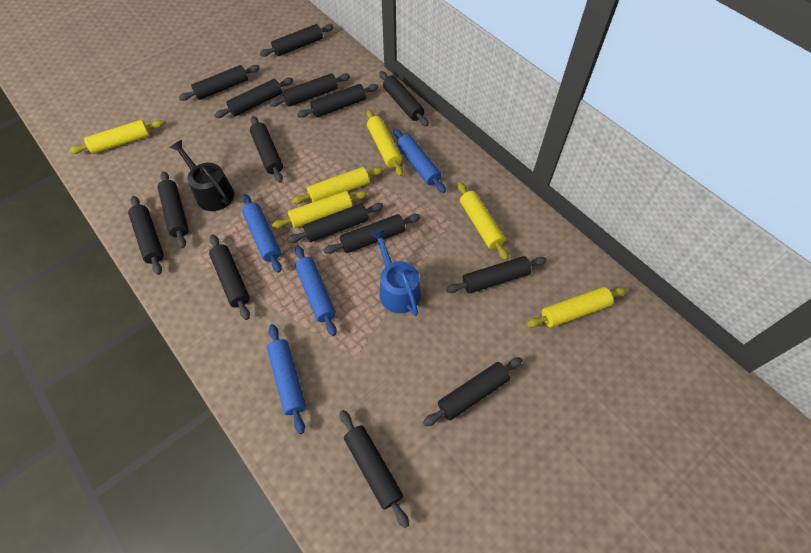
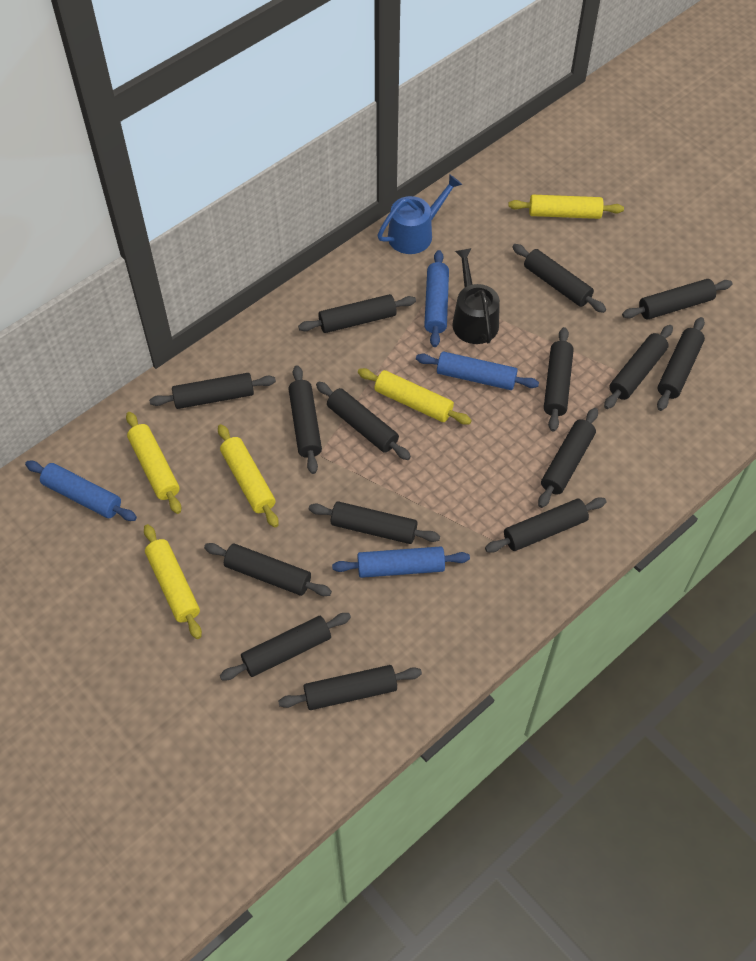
yellow rolling pin: [69,120,164,154] [272,191,368,229] [292,167,384,204] [366,109,403,176] [457,182,509,260] [526,287,627,328] = 6 -> [126,412,181,514] [144,524,202,639] [218,424,279,528] [358,368,472,425] [508,195,624,219] = 5

